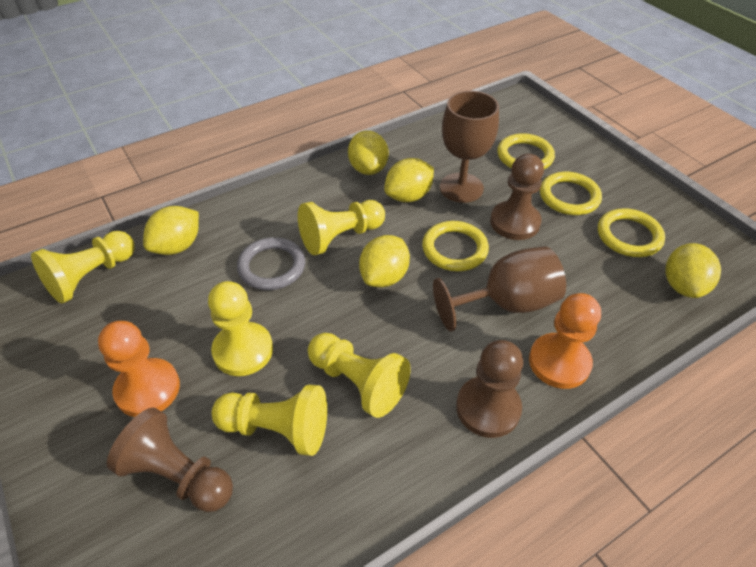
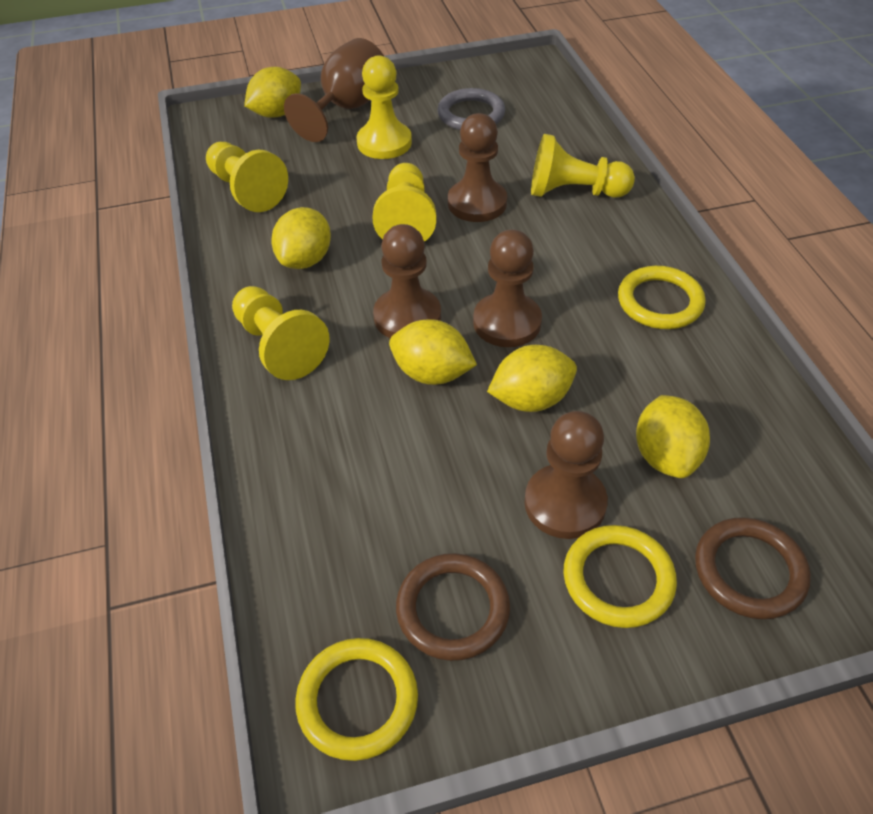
brown goblet: [433,246,566,332] [440,91,499,203] = 2 -> [284,38,384,142] = 1
brown pawn: [107,408,233,512] [456,340,523,438] [490,154,544,240] = 3 -> [373,224,441,338] [448,113,507,222] [473,229,542,347] [524,411,608,539] = 4
brown ring: none = 0 -> [396,553,510,661] [695,517,811,619] = 2
orange pawn: [98,321,180,417] [529,293,601,389] = 2 -> none = 0
yellow ring: [422,221,489,271] [497,133,555,169] [540,172,602,215] [598,208,665,257] = 4 -> [295,638,418,761] [563,525,677,628] [618,266,706,329] = 3

